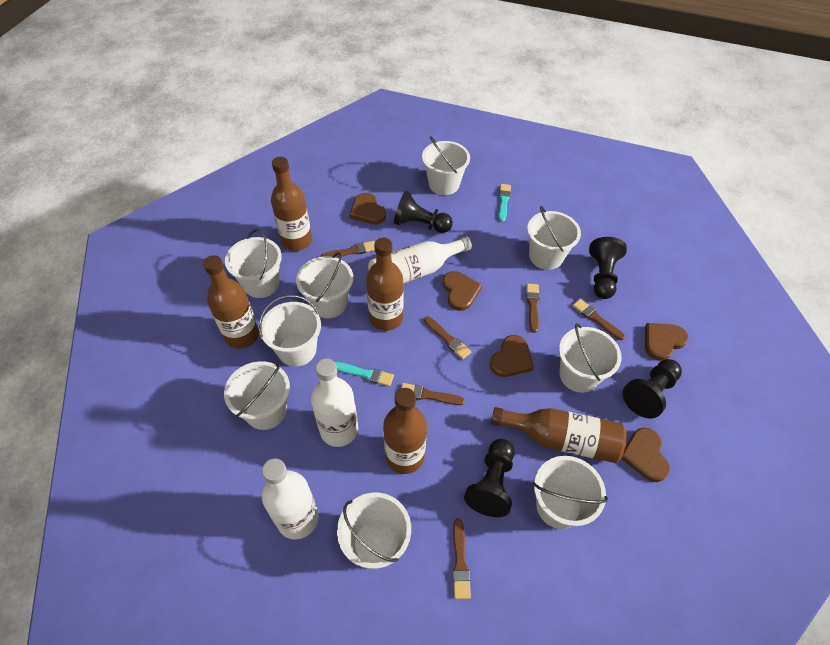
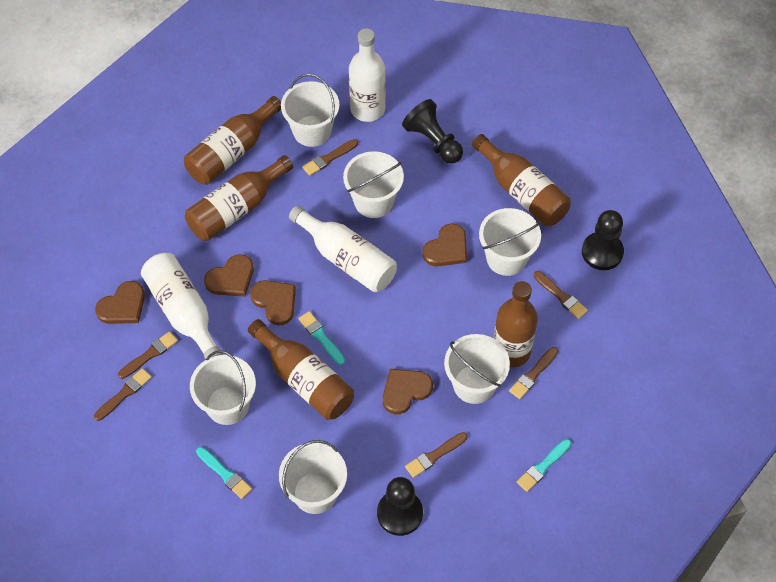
black pawn: [394,191,453,233] [464,439,515,517] [589,237,627,299] [623,359,682,418] = 4 -> [377,477,423,536] [402,99,463,164] [582,210,624,270] = 3
turquoise brush: [335,362,394,386] [499,184,511,222] = 2 -> [196,447,252,499] [298,311,345,365] [517,439,571,492] = 3
white bucket: [224,361,290,430] [225,229,282,298] [259,295,321,367] [296,252,353,318] [337,493,411,569] [422,136,470,195] [527,206,581,270] [533,456,608,529] [559,323,622,393] = 9 -> [190,350,256,425] [279,440,347,514] [281,74,339,147] [343,151,404,218] [444,334,510,404] [479,208,541,276] = 6

